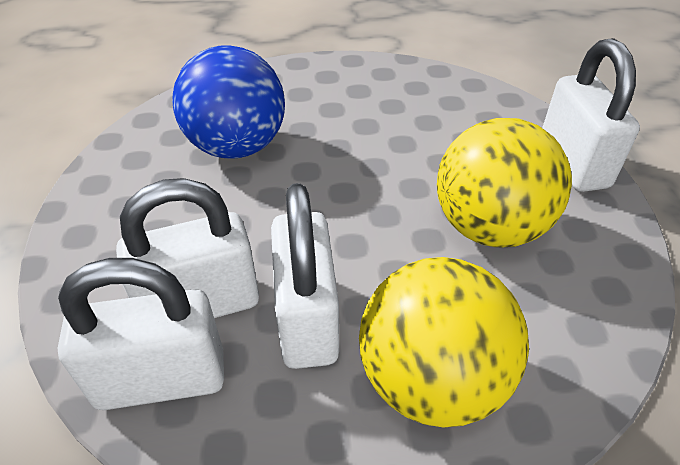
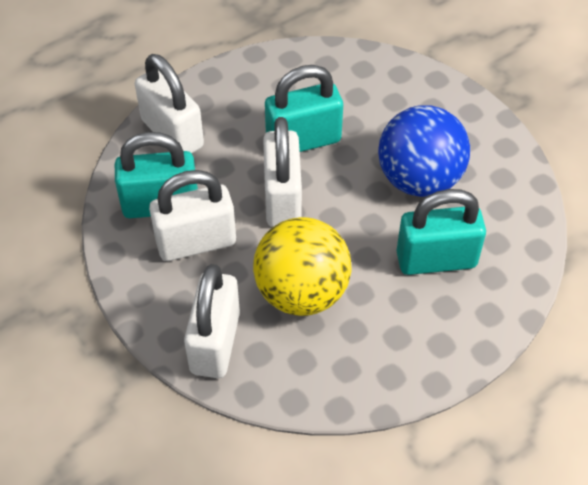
turquoise padlock: none = 0 -> [115,132,198,218] [265,65,343,152] [396,189,486,275] = 3
yellow ball: [359,257,529,427] [437,118,572,247] = 2 -> [253,217,352,316] = 1

